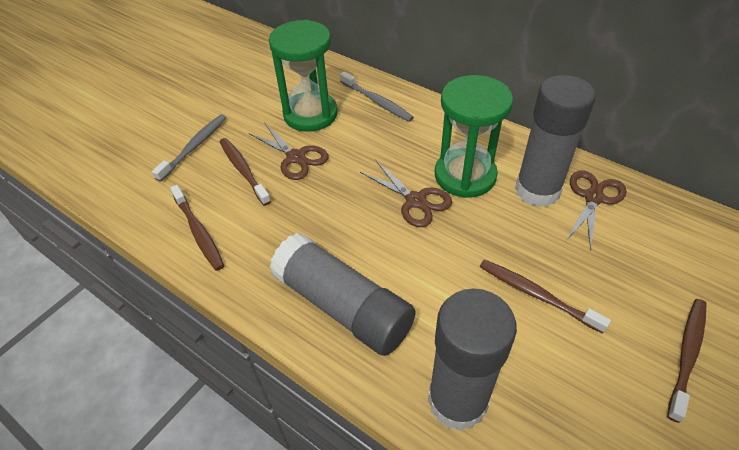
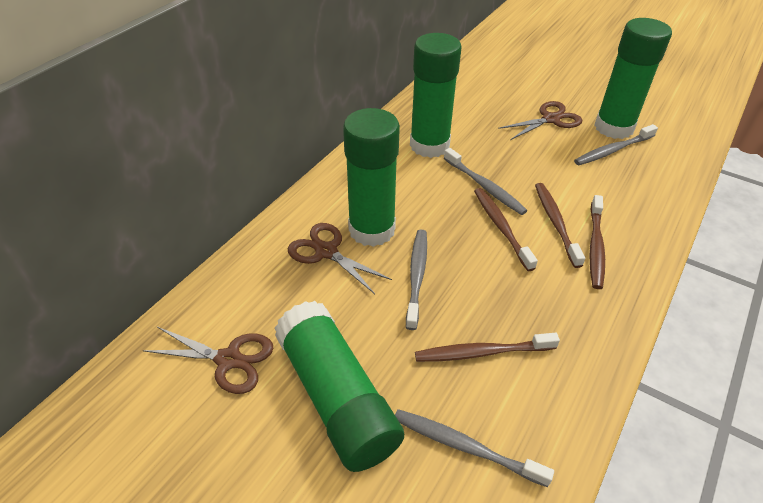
green glue stick: none = 0 -> [274,301,404,472] [343,108,400,247] [410,33,462,158] [594,18,672,139] = 4
green hourglass: [269,20,338,132] [435,75,513,198] = 2 -> none = 0
grey glue stick: [269,233,416,356] [428,288,517,431] [515,75,596,207] = 3 -> none = 0
grey toothbrush: [152,114,227,182] [340,71,414,122] = 2 -> [395,409,554,487] [406,230,427,330] [444,148,527,215] [574,124,658,165] = 4

